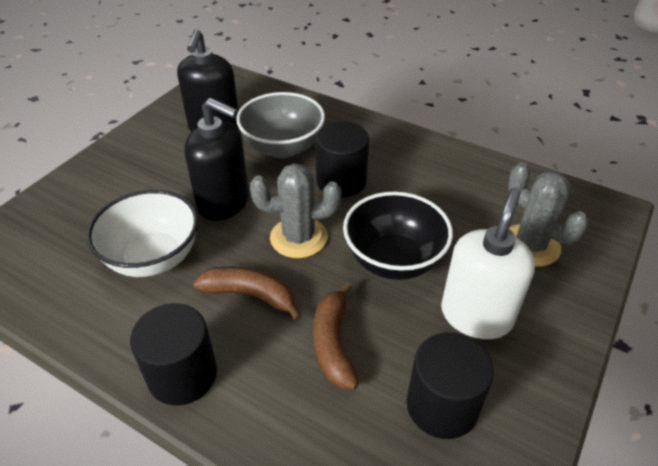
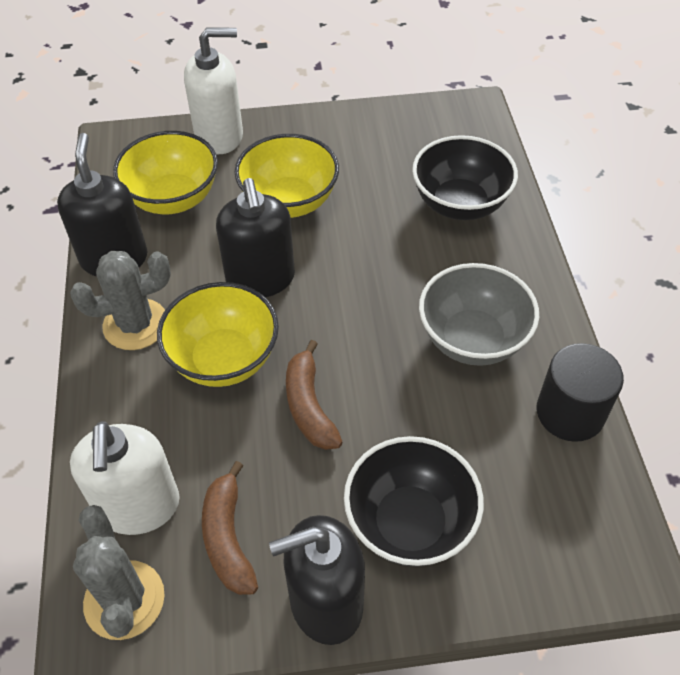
black bowl: [343,192,453,280] = 1 -> [344,436,484,567] [412,135,518,220] = 2
black cylinder: [130,303,217,405] [315,122,369,197] [407,333,494,439] = 3 -> [537,343,624,442] = 1
black soap dispenser: [177,29,239,132] [184,98,249,221] = 2 -> [57,133,147,276] [216,178,295,297] [269,515,365,645] = 3
white bowl: [86,190,198,277] = 1 -> none = 0
white soap dispenser: [441,188,535,339] = 1 -> [70,421,180,535] [184,27,243,154] = 2
yellow bowl: none = 0 -> [113,131,218,214] [157,282,279,387] [234,134,339,218] = 3

